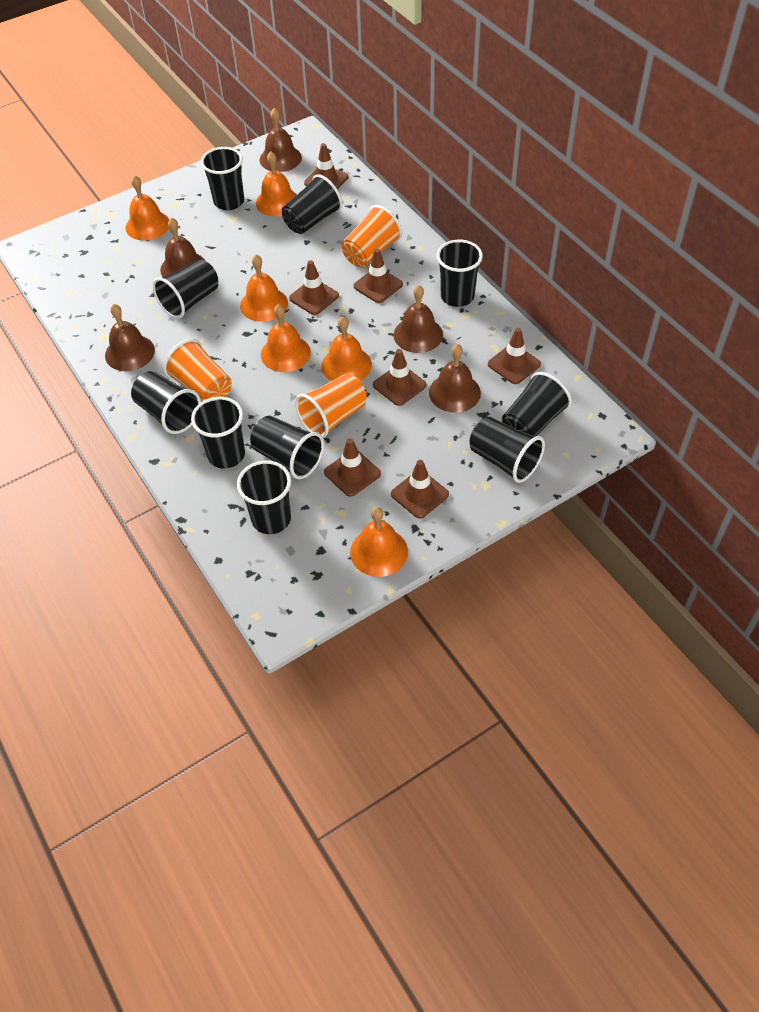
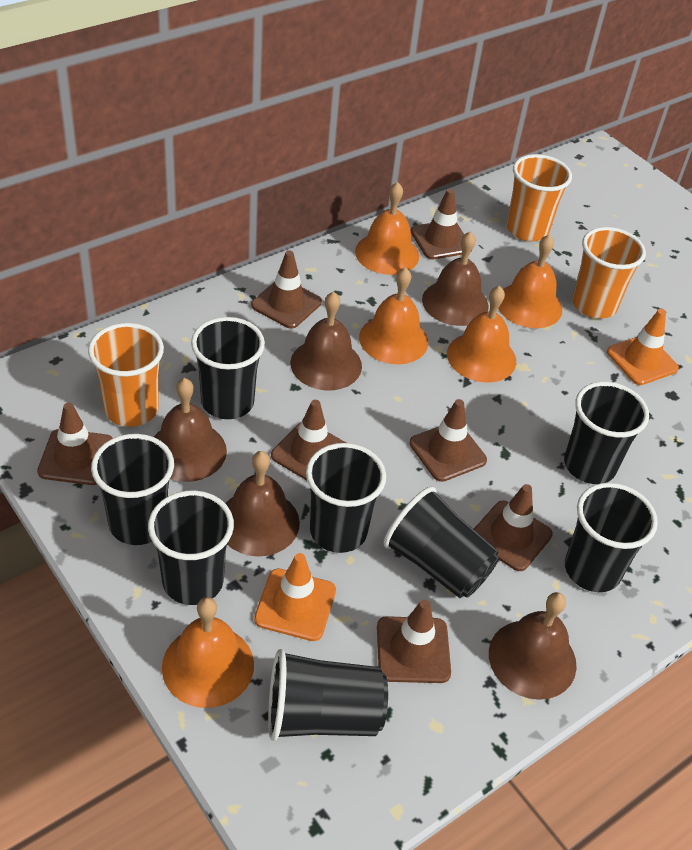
black cup: [131,371,201,434] [153,259,218,319] [191,397,245,468] [201,147,244,210] [237,460,291,534] [250,416,324,479] [282,174,342,234] [437,240,483,307] [469,417,545,483] [502,372,572,437] = 10 -> [91,434,174,545] [148,490,234,605] [191,317,265,419] [268,649,388,741] [306,443,386,553] [383,487,499,598] [564,382,649,484] [565,483,658,592] = 8
orange bell: [125,175,170,241] [240,255,288,322] [256,152,297,217] [261,304,311,372] [321,316,372,381] [350,507,408,577] = 6 -> [162,597,254,708] [355,182,419,275] [359,267,428,364] [447,286,516,383] [498,235,562,328] = 5
orange traffic cone: none = 0 -> [254,553,336,641] [607,309,679,385] = 2

